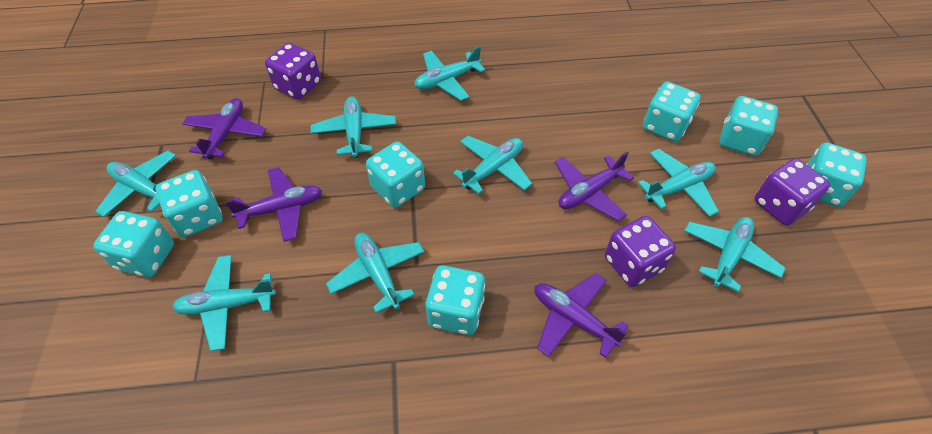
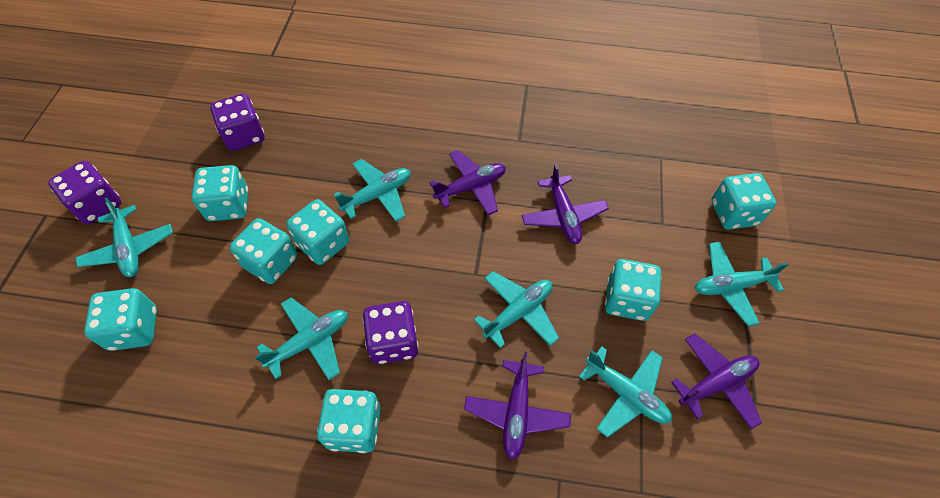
turquoise plane: [95,151,176,217] [172,255,276,351] [310,97,396,158] [326,233,424,313] [414,46,485,101] [453,136,532,194] [638,149,719,217] [684,217,786,292] = 8 -> [75,198,173,277] [255,297,348,380] [334,159,410,222] [474,271,559,348] [579,346,672,438] [695,242,789,326] = 6

